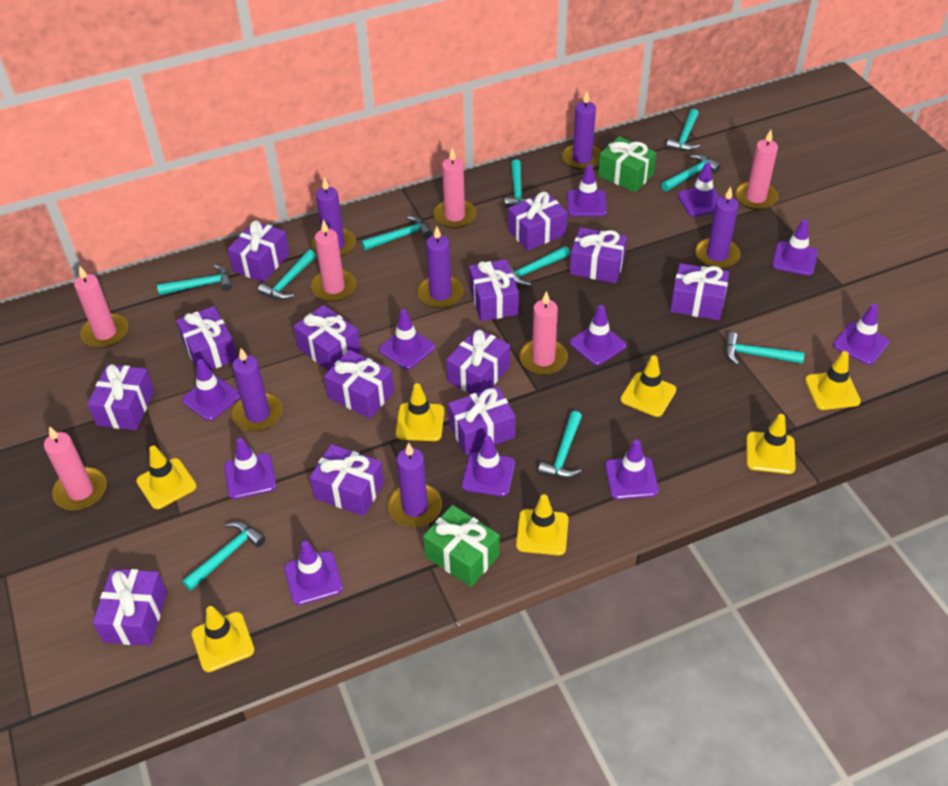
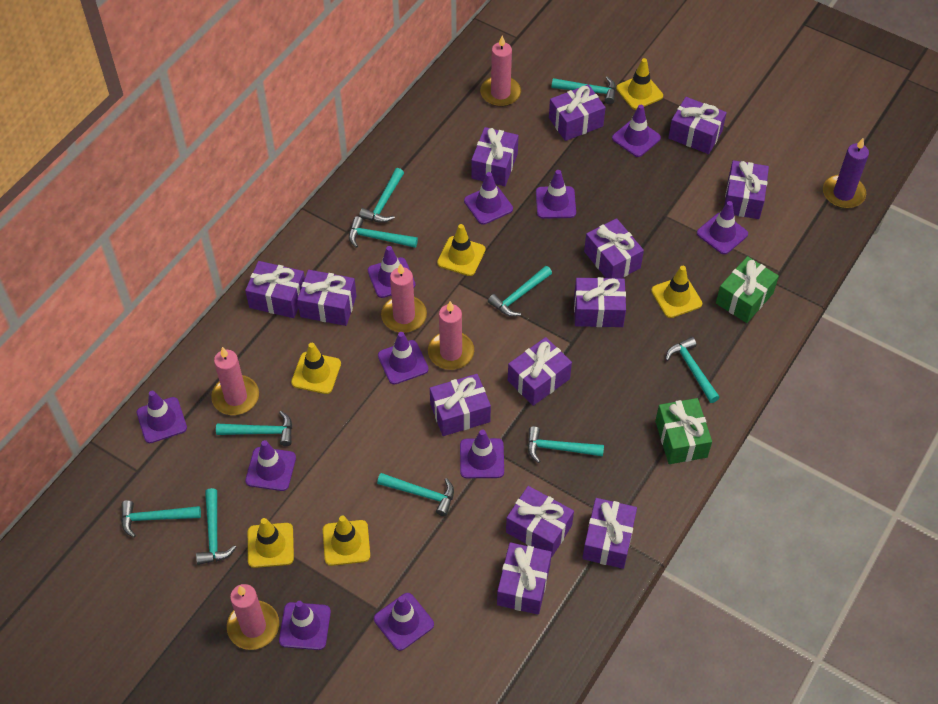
pink candle: [44,426,107,510] [74,266,128,348] [311,220,356,302] [433,148,476,228] [519,291,568,375] [735,130,778,210] = 6 -> [211,347,259,415] [227,584,279,650] [381,263,427,333] [428,301,474,370] [480,36,521,107] = 5
purple candle: [232,348,283,432] [312,177,356,257] [388,442,442,527] [417,226,464,308] [562,91,602,170] [695,187,741,269] = 6 -> [823,138,869,208] = 1
yellow traffic cone: [136,446,197,509] [192,606,254,672] [396,383,444,441] [516,494,569,555] [621,355,676,417] [747,414,796,474] [805,351,861,410] = 7 -> [248,518,294,568] [291,343,341,394] [323,516,370,566] [437,224,485,276] [616,58,663,110] [651,266,702,318] = 6

